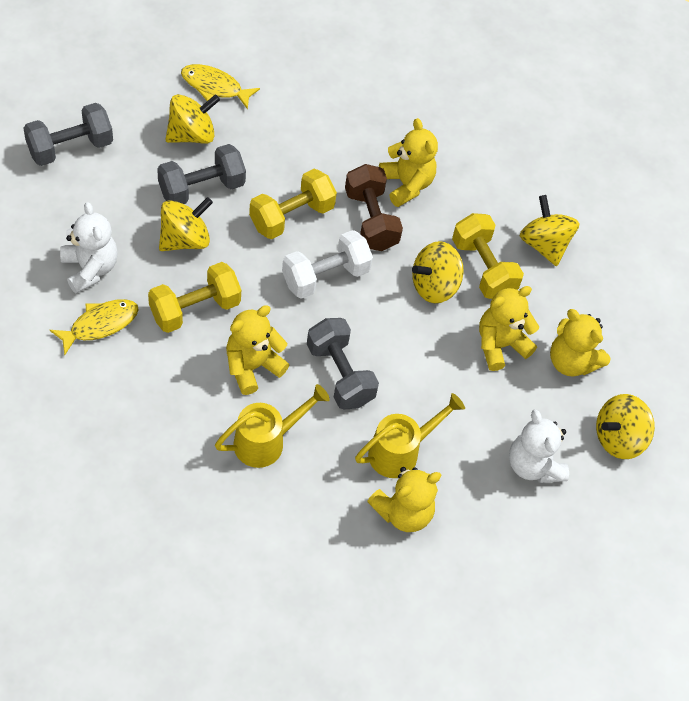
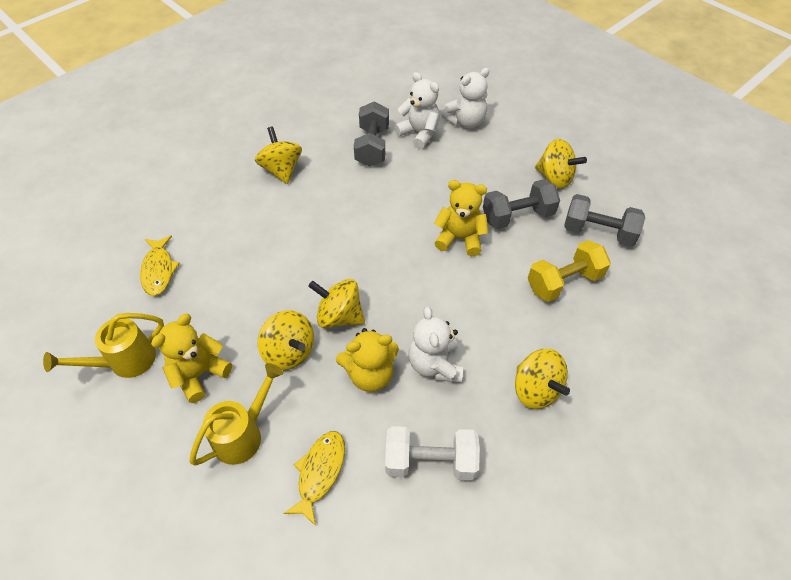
brown dumbbell: [345,164,403,251] = 1 -> none = 0
white teddy bear: [60,202,118,293] [509,409,569,483] = 2 -> [394,72,440,149] [408,306,463,382] [441,68,490,128] = 3
yellow dumbbell: [148,262,241,333] [249,169,337,239] [452,213,524,299] = 3 -> [528,240,611,302] = 1
yellow teddy bear: [226,305,289,395] [367,467,441,532] [379,118,438,207] [479,286,539,371] [550,309,610,377] = 5 -> [151,314,232,403] [336,328,399,392] [434,180,488,256] = 3

